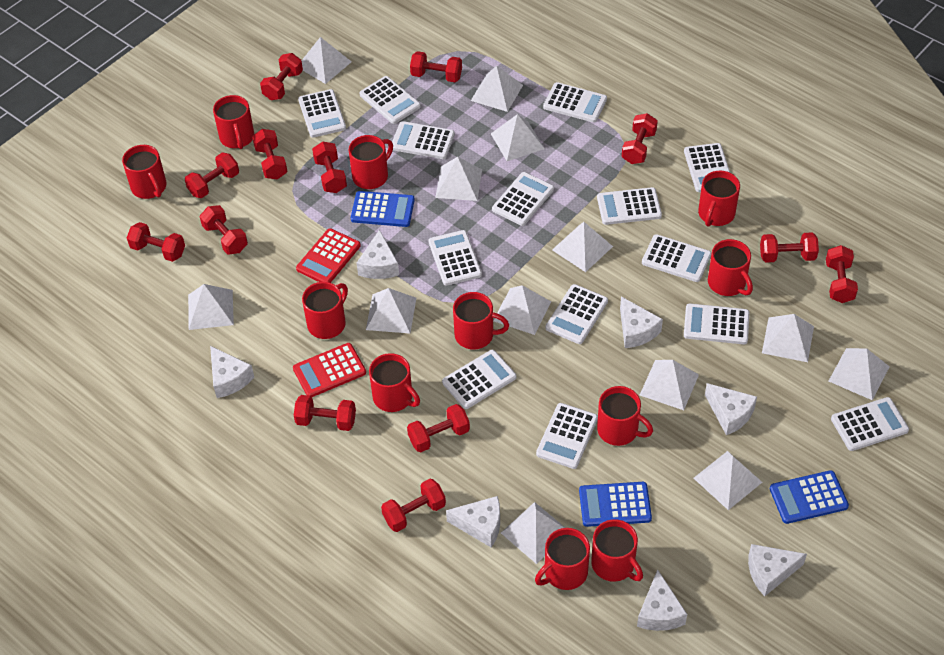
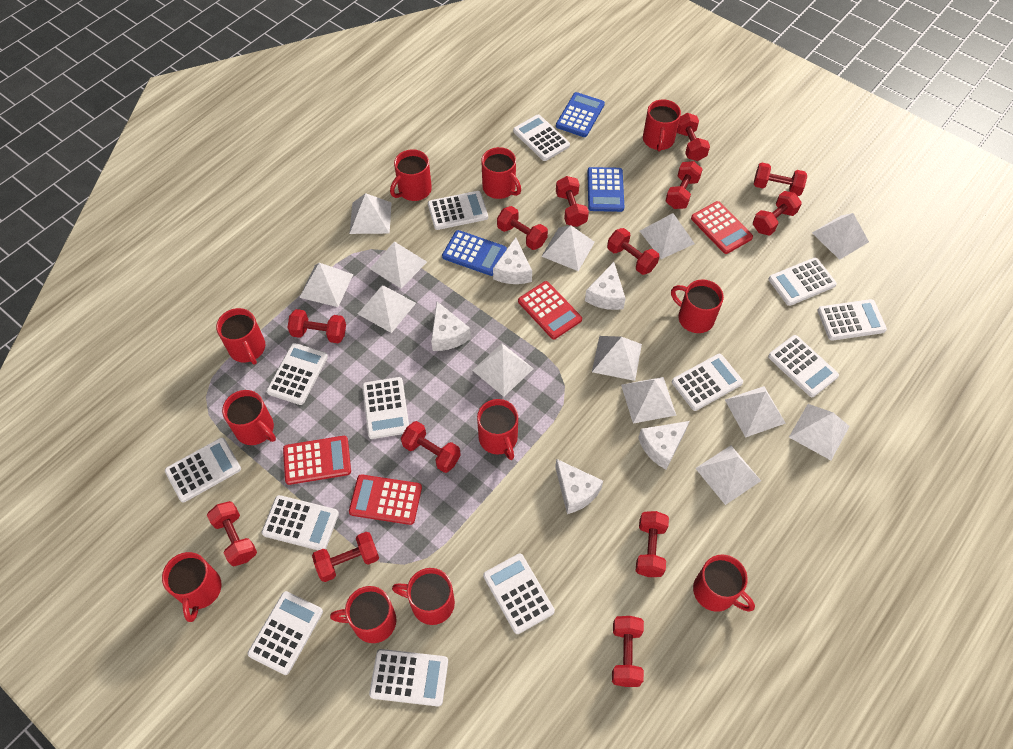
red calculator: [293,343,366,397] [296,228,361,283] = 2 -> [283,436,351,485] [349,474,422,525] [518,281,582,339] [691,201,753,254] = 4
white calculator: [298,89,346,138] [359,76,421,124] [392,121,455,159] [429,230,482,286] [442,350,516,409] [492,172,554,226] [536,403,598,469] [543,82,607,123] [545,284,608,344] [597,187,662,225] [642,234,711,282] [684,143,730,192] [684,304,749,344] [831,397,909,451] = 14 -> [165,438,241,502] [247,591,323,675] [261,495,339,550] [266,343,328,405] [362,377,409,439] [369,649,448,706] [428,191,488,230] [483,553,555,634] [513,115,570,161] [672,354,743,411] [768,258,837,306] [768,335,839,397] [817,299,887,341] = 13
white cheese: [210,346,254,398] [357,230,399,279] [446,496,500,548] [620,297,663,348] [637,569,687,631] [705,383,757,435] [748,544,807,596] = 7 -> [431,302,471,351] [493,237,532,284] [555,459,603,514] [585,262,626,310] [638,421,690,470] = 5

